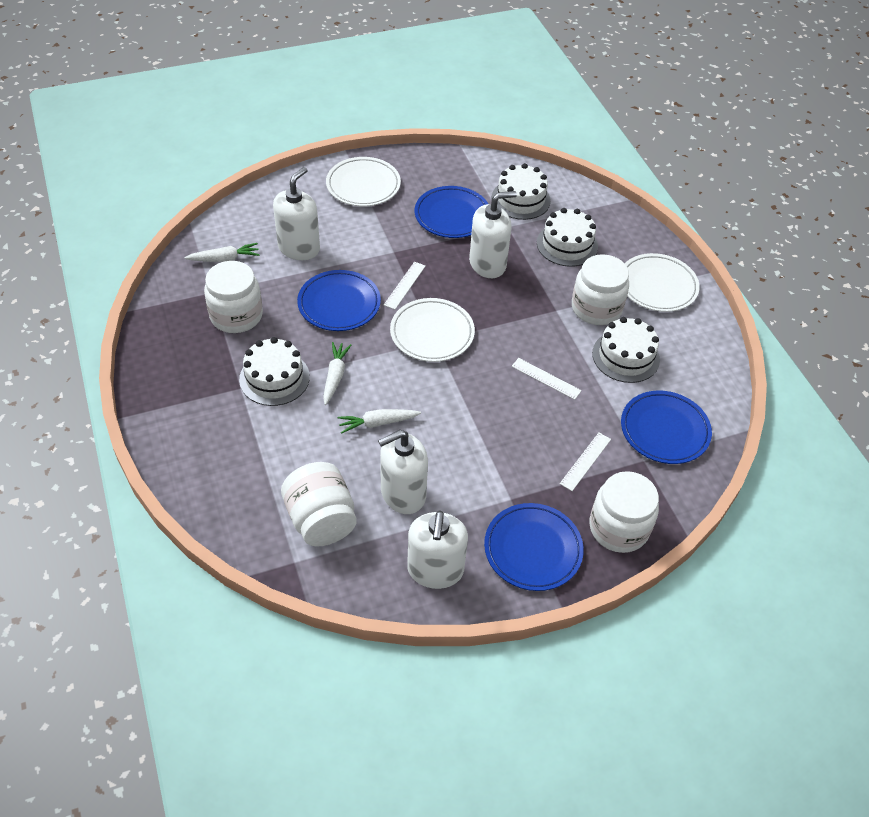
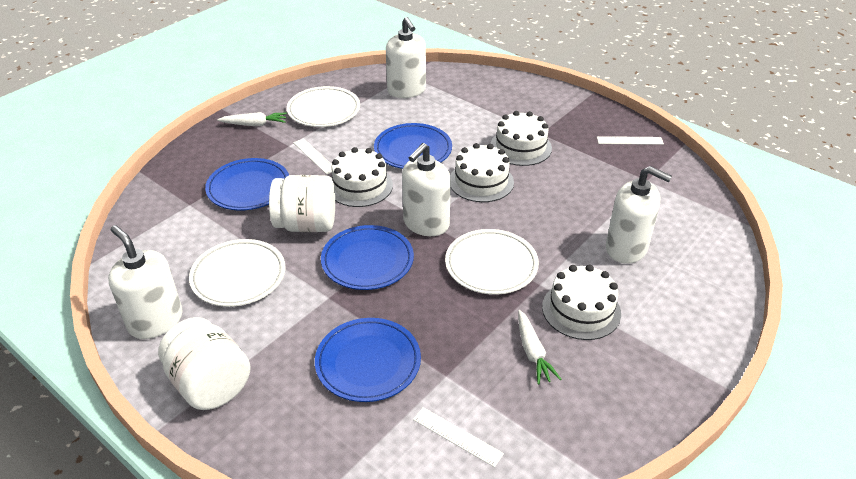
white carrot: [185,243,260,262] [323,342,351,405] [338,409,421,434] = 3 -> [217,112,287,126] [518,310,561,385] = 2
white jar: [204,261,263,333] [281,462,357,546] [572,254,629,325] [589,471,659,553] = 4 -> [158,317,251,410] [269,175,335,232] = 2

